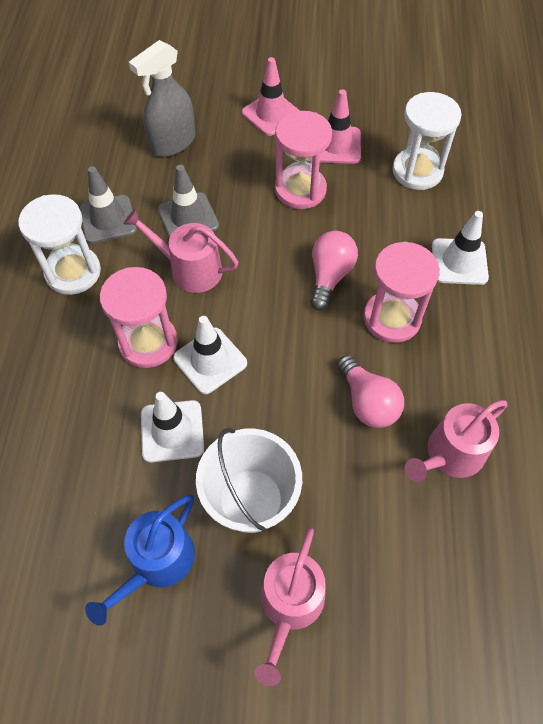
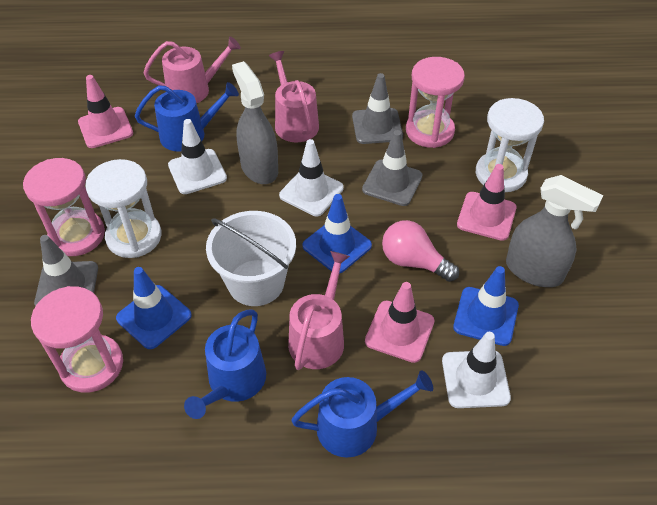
blue traffic cone: none = 0 -> [116,267,192,349] [302,194,372,274] [453,266,519,346] = 3
blue watering can: [85,495,195,626] = 1 -> [135,82,239,152] [184,309,266,419] [291,370,433,458] = 3
grey spray bottle: [129,40,195,157] = 1 -> [232,61,278,184] [506,175,603,287] = 2
grey traffic cone: [79,166,137,243] [158,165,219,238] = 2 -> [34,235,98,306] [352,73,403,144] [362,130,423,206] = 3
pink light bulb: [310,231,358,310] [337,355,404,428] = 2 -> [382,220,459,282] = 1
pink traffic cone: [242,57,300,136] [320,89,361,164] = 2 -> [78,75,133,148] [365,282,434,363] [457,164,516,241] = 3

